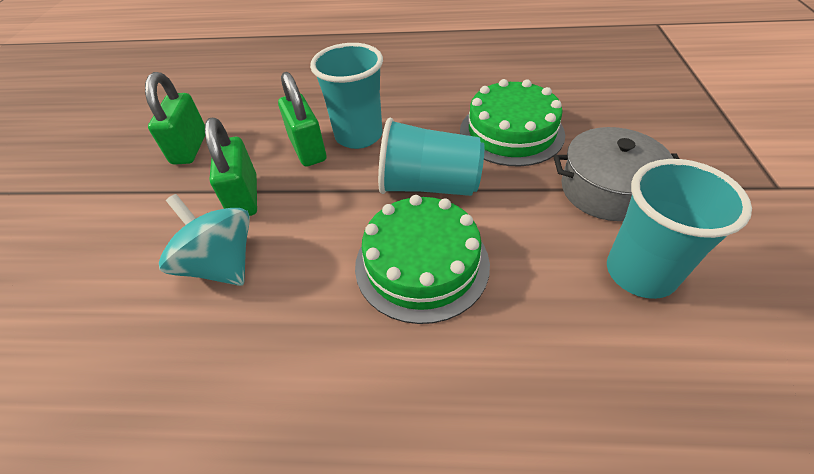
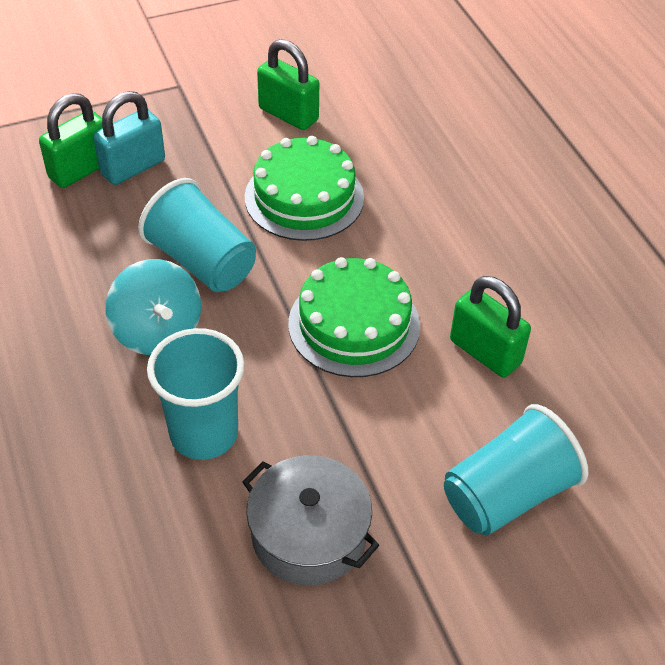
turquoise padlock: none = 0 -> [93,91,165,185] = 1

